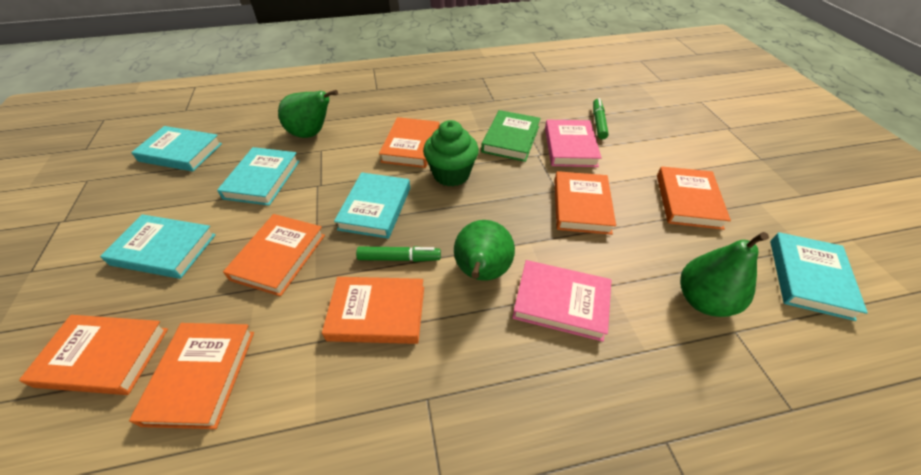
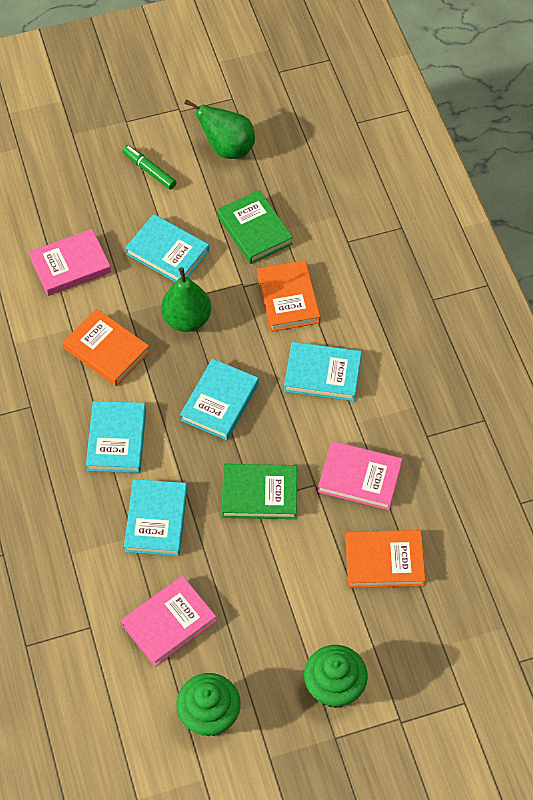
green book: [481,110,541,162] = 1 -> [217,190,293,264] [222,464,297,519] = 2
green cupcake: [423,120,479,186] = 1 -> [176,673,241,736] [304,645,368,708] = 2
green marker: [356,246,441,262] [593,98,609,139] = 2 -> [122,145,176,190] = 1
green pear: [278,90,338,138] [454,220,515,281] [680,232,769,317] = 3 -> [161,267,211,332] [184,99,255,159] = 2
orange book: [19,315,168,395] [129,323,254,429] [223,214,325,296] [322,277,424,344] [379,117,440,168] [554,171,616,235] [657,166,731,230] = 7 -> [63,309,150,386] [257,260,321,332] [345,530,425,588] = 3
pink book: [512,260,612,342] [545,119,602,167] = 2 -> [29,229,111,296] [121,576,217,667] [318,441,403,510] = 3

